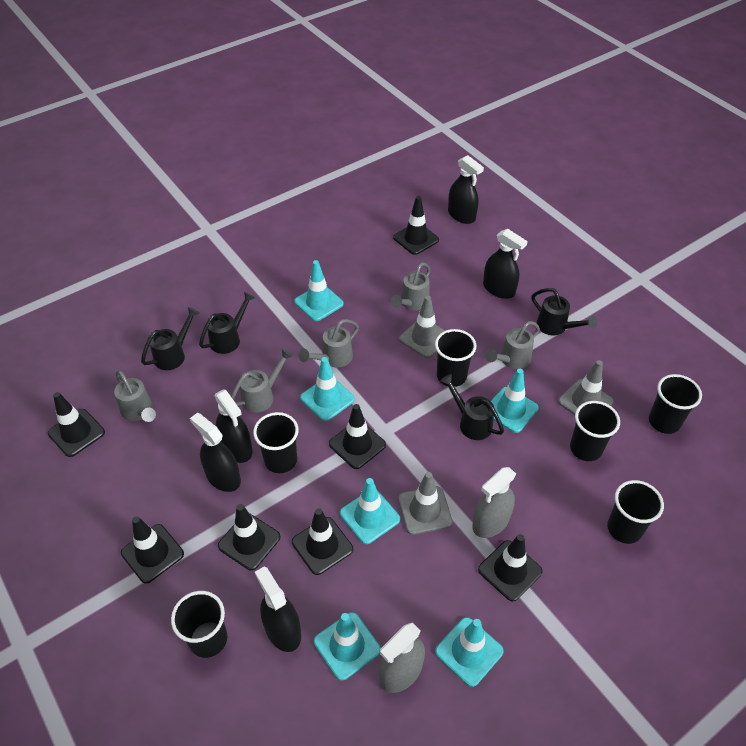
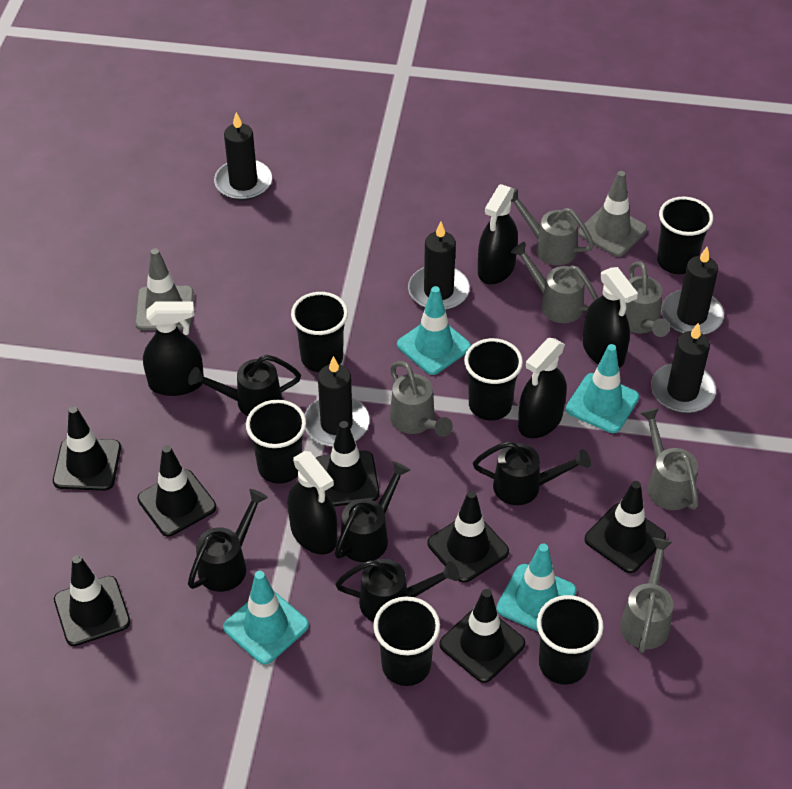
black candle: none = 0 -> [214,112,272,200] [305,356,370,447] [408,222,470,310] [651,323,716,413] [661,247,724,335] = 5
black watering can: [141,307,199,370] [199,292,255,354] [440,374,504,440] [532,288,597,335] = 4 -> [188,355,301,416] [188,489,268,592] [335,461,410,562] [335,559,459,622] [473,441,591,505] = 5
grey spray bottle: [379,623,425,693] [472,467,516,538] = 2 -> none = 0
grey traffic cone: [398,472,452,535] [399,296,445,358] [558,360,613,415] = 3 -> [135,248,194,330] [578,171,647,257] = 2
grey watering can: [114,370,156,422] [231,349,293,413] [298,319,359,368] [390,262,430,311] [485,321,540,369] = 5 -> [390,361,453,437] [511,188,594,266] [511,242,598,323] [620,538,673,653] [625,262,670,337] [640,408,698,510] = 6
turquoise traffic cone: [294,260,344,321] [300,357,355,421] [314,612,381,680] [340,478,400,544] [435,617,504,687] [491,369,539,433] = 6 -> [223,571,309,664] [397,286,471,375] [497,544,576,631] [566,344,639,433] = 4

